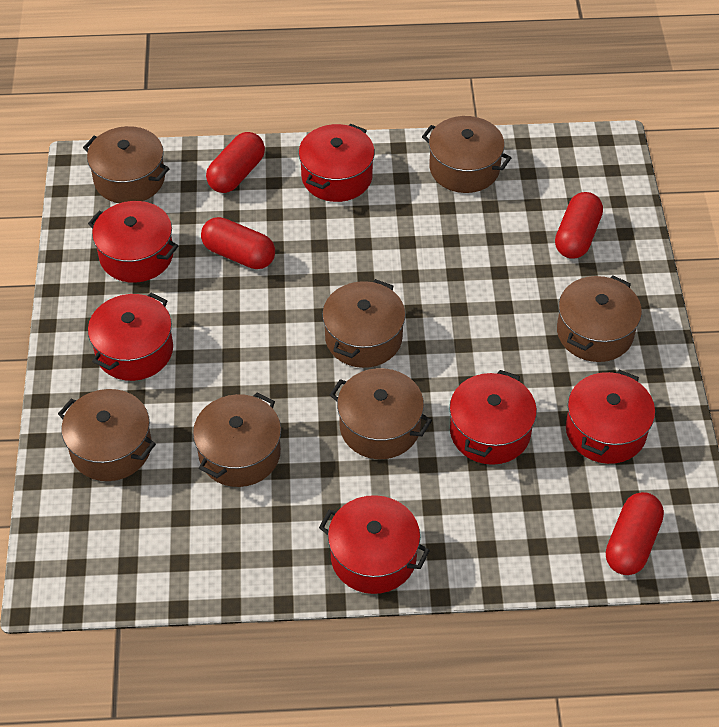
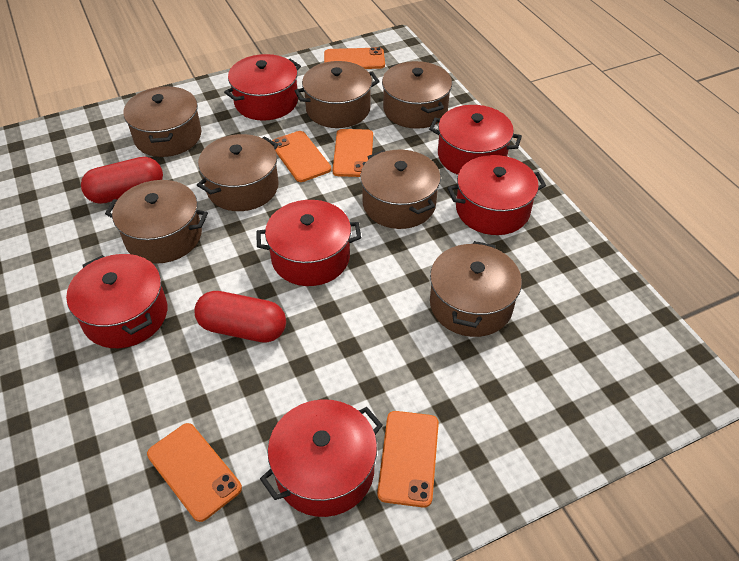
orange phone: none = 0 -> [147,423,242,522] [272,131,331,182] [324,47,385,69] [333,129,373,177] [377,411,439,508] = 5
red capsule: [201,217,275,269] [206,132,265,193] [555,192,603,259] [606,492,664,575] = 4 -> [81,157,163,204] [194,291,286,343] = 2

